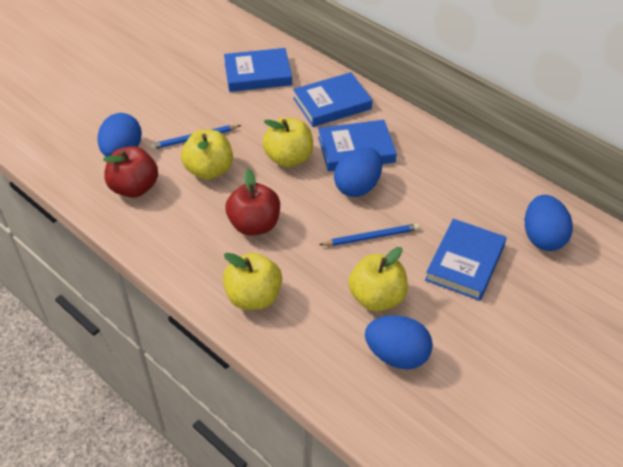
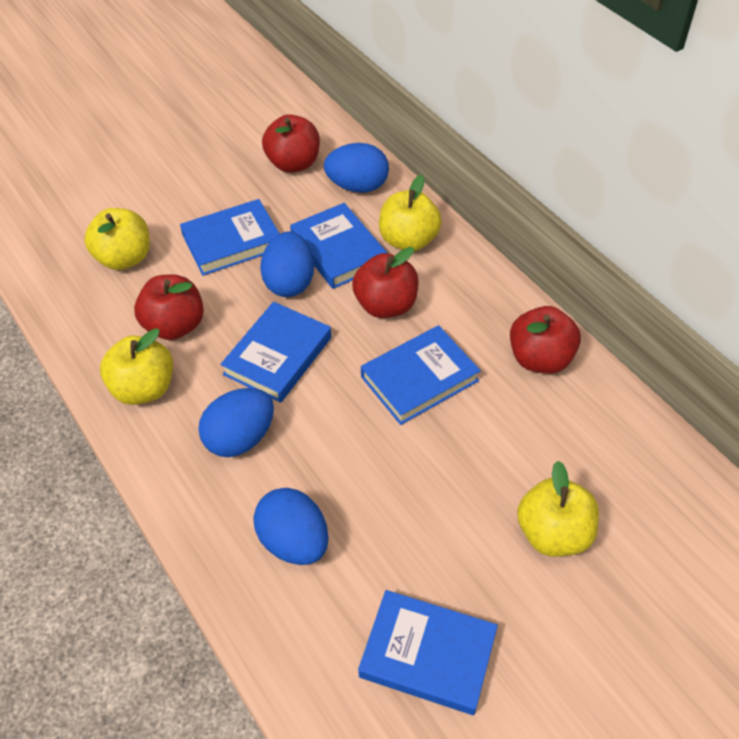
blue book: [224,48,292,92] [293,72,372,127] [318,120,397,171] [425,219,506,301] = 4 -> [180,199,280,276] [220,302,331,403] [290,203,387,289] [358,590,498,715] [361,325,481,425] = 5
blue pencil: [150,125,241,150] [319,224,420,246] = 2 -> none = 0
red apple: [103,146,158,198] [226,169,280,236] = 2 -> [134,274,204,340] [262,114,320,173] [352,247,419,318] [510,306,581,374] = 4

